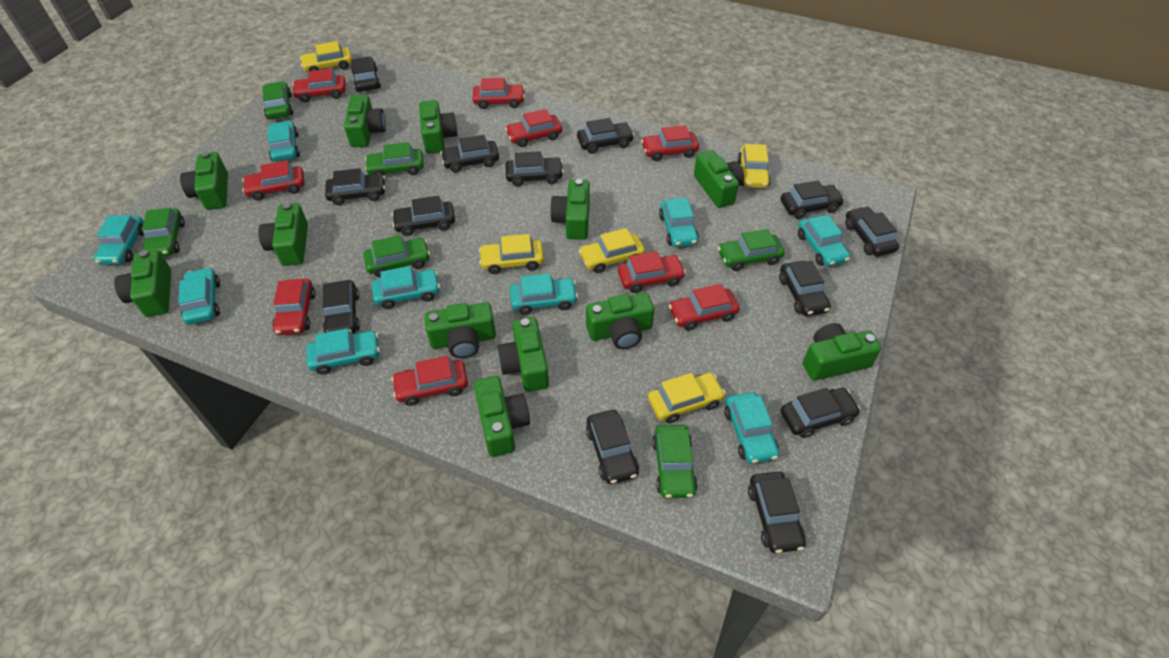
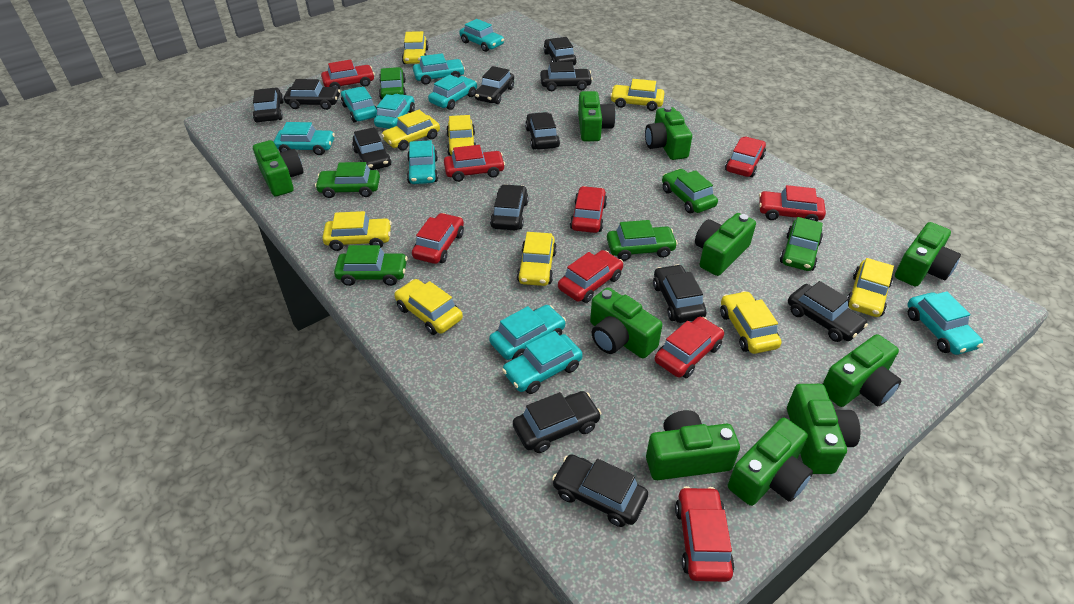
black car: [323,280,360,334] [325,168,385,205] [351,56,381,92] [392,196,455,236] [440,135,499,173] [505,151,564,186] [577,118,634,154] [586,410,639,484] [748,472,806,553] [779,261,831,316] [781,180,845,219] [781,388,861,438] [845,206,899,256] = 13 -> [253,88,284,122] [284,79,340,110] [352,127,392,170] [474,66,514,104] [490,184,529,230] [513,391,601,453] [525,112,560,150] [540,62,593,91] [544,37,577,65] [552,454,648,527] [653,264,706,323] [788,281,868,342] = 12
green camera: [114,249,171,317] [180,152,228,210] [258,203,308,266] [344,95,386,147] [419,100,458,153] [425,302,496,358] [474,376,530,457] [497,317,549,392] [550,179,590,240] [586,293,654,349] [694,150,744,208] [803,323,881,381] = 12 -> [253,140,303,196] [578,91,616,141] [590,287,662,358] [645,106,692,160] [646,410,740,480] [695,213,756,276] [728,418,813,506] [787,384,861,474] [823,334,901,407] [895,222,961,287] = 10
turquoise car: [94,215,144,265] [178,267,220,324] [268,120,300,162] [306,328,380,375] [372,266,440,309] [510,273,578,315] [659,198,699,247] [724,392,779,464] [798,215,851,267] = 9 -> [274,122,335,155] [341,87,377,122] [374,94,415,129] [407,140,438,184] [413,53,465,85] [428,75,477,110] [459,19,504,52] [489,305,566,360] [502,331,583,394] [907,291,983,355] = 10
yellow car: [300,41,352,72] [479,234,544,274] [579,228,645,273] [648,373,726,423] [737,144,771,188] = 5 -> [322,211,392,251] [381,110,440,151] [394,279,463,335] [402,31,429,64] [446,115,476,156] [517,232,557,286] [610,79,665,111] [720,291,782,354] [847,258,894,317] = 9

